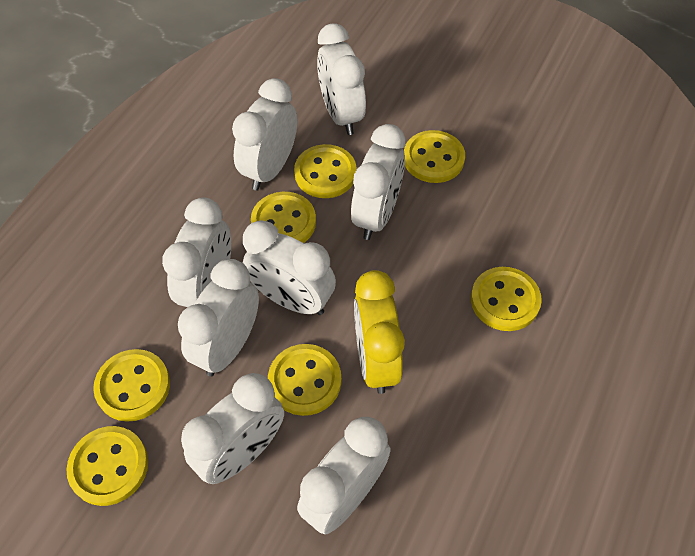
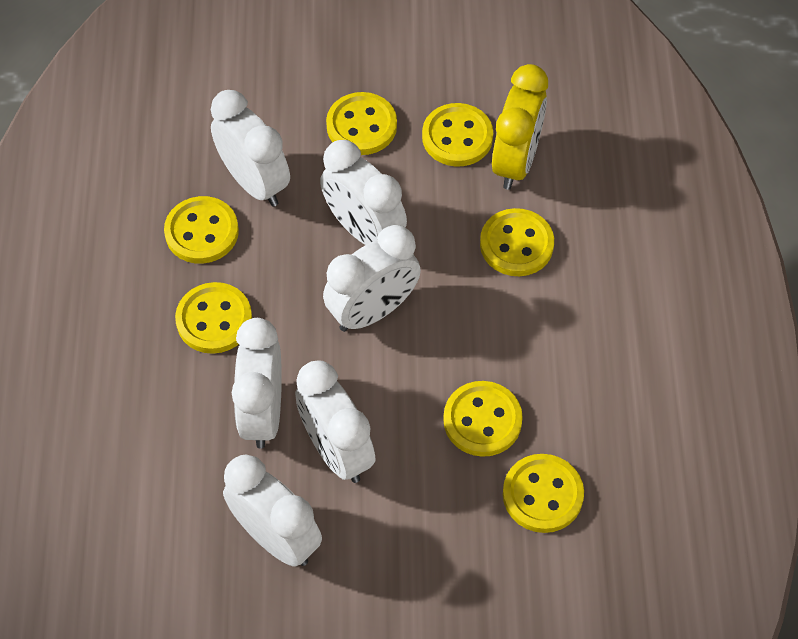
white clock: [162,197,231,307] [178,259,259,377] [181,373,284,484] [232,78,297,191] [243,220,336,315] [297,417,391,534] [317,23,366,135] [351,124,405,240] = 8 -> [211,90,290,207] [223,454,322,566] [232,318,282,449] [295,360,376,483] [320,140,407,245] [323,225,421,332] = 6

